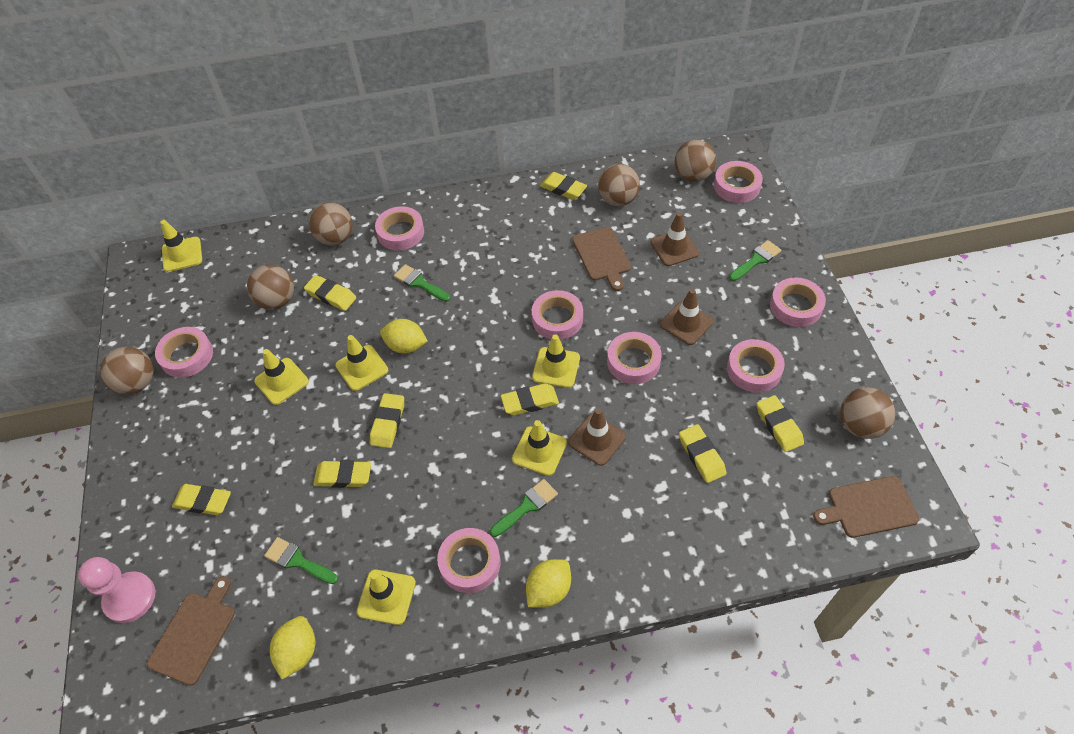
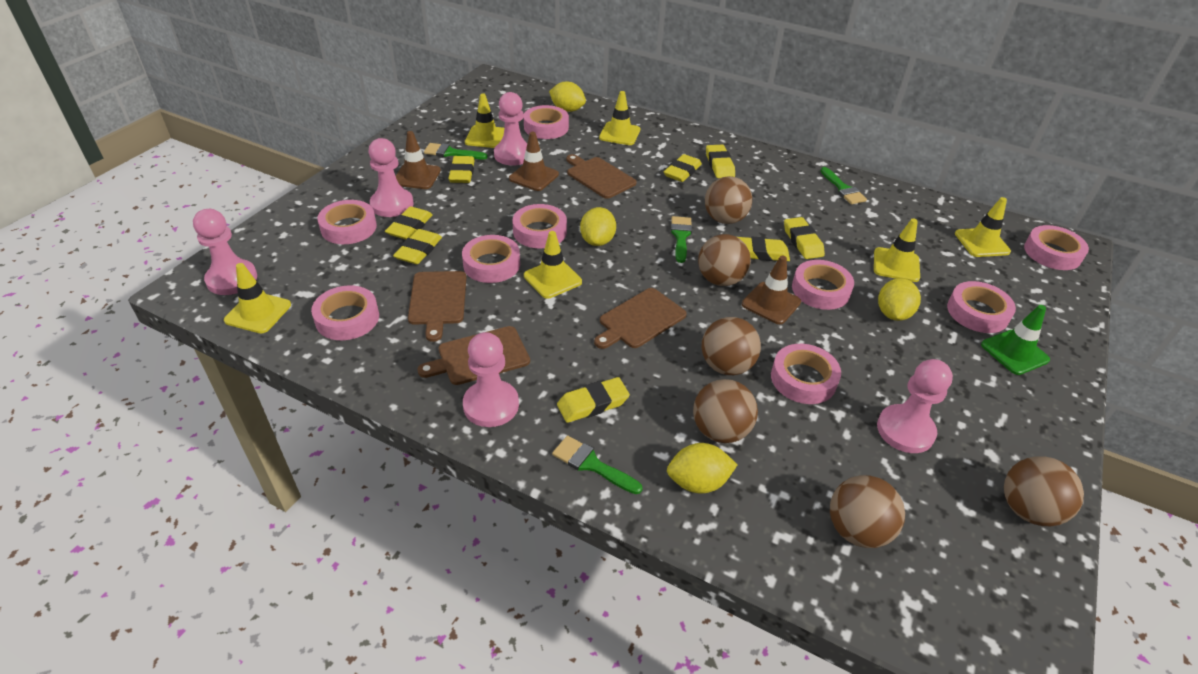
brown cutting board: [147,576,235,686] [572,227,631,291] [813,476,919,538] = 3 -> [408,271,466,342] [418,326,530,385] [566,154,637,199] [594,288,687,349] = 4
green traffic cone: none = 0 -> [981,305,1050,375] = 1
pink pawn: [78,557,155,623] = 1 -> [193,209,257,295] [368,138,414,217] [463,332,519,427] [494,92,527,166] [877,359,953,453] = 5
pink tape: [155,327,213,378] [375,206,424,250] [437,528,501,593] [532,290,583,340] [607,332,662,384] [714,161,763,203] [727,339,785,393] [770,277,826,327] = 8 -> [311,285,379,340] [317,200,377,244] [462,235,520,283] [512,204,567,248] [524,105,569,139] [771,344,841,404] [792,260,854,310] [947,281,1016,333] [1024,225,1089,270] = 9
yellow lemon: [270,616,315,679] [380,319,428,354] [526,559,571,607] = 3 -> [549,81,586,112] [580,207,616,246] [667,443,737,493] [878,278,921,321] = 4

